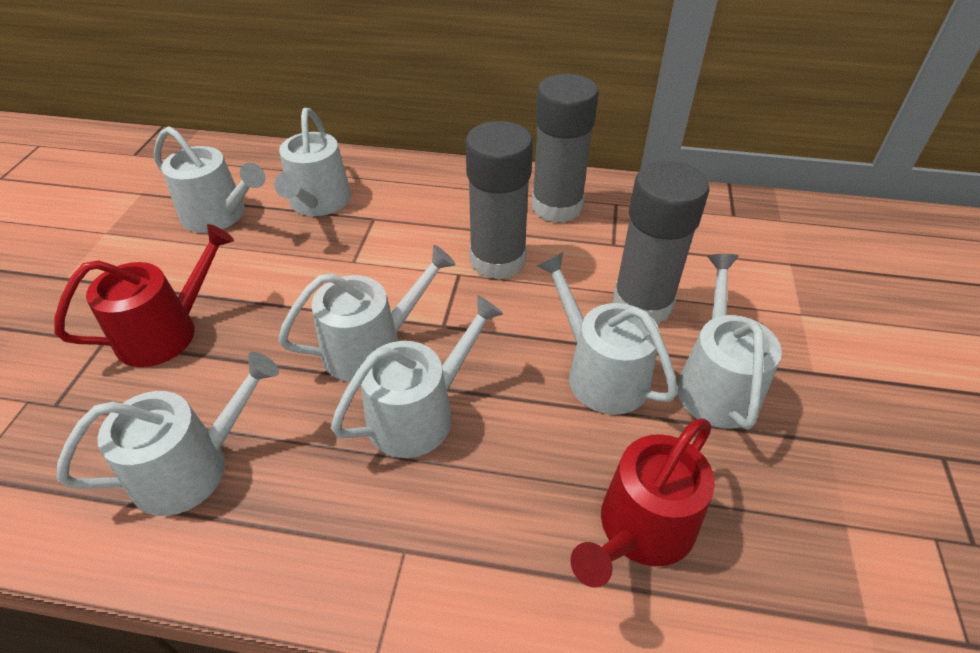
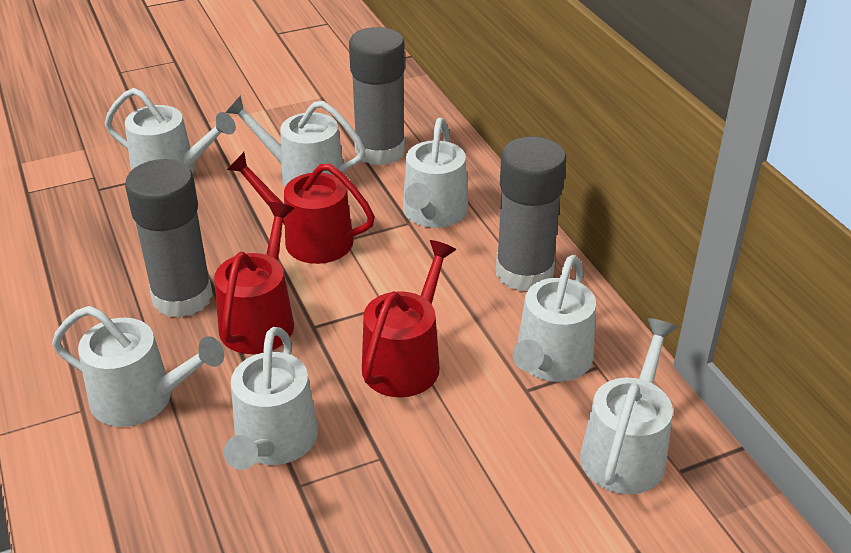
red watering can: [54,224,234,367] [570,418,715,588] = 2 -> [214,202,294,354] [227,152,375,264] [362,240,456,397] = 3

